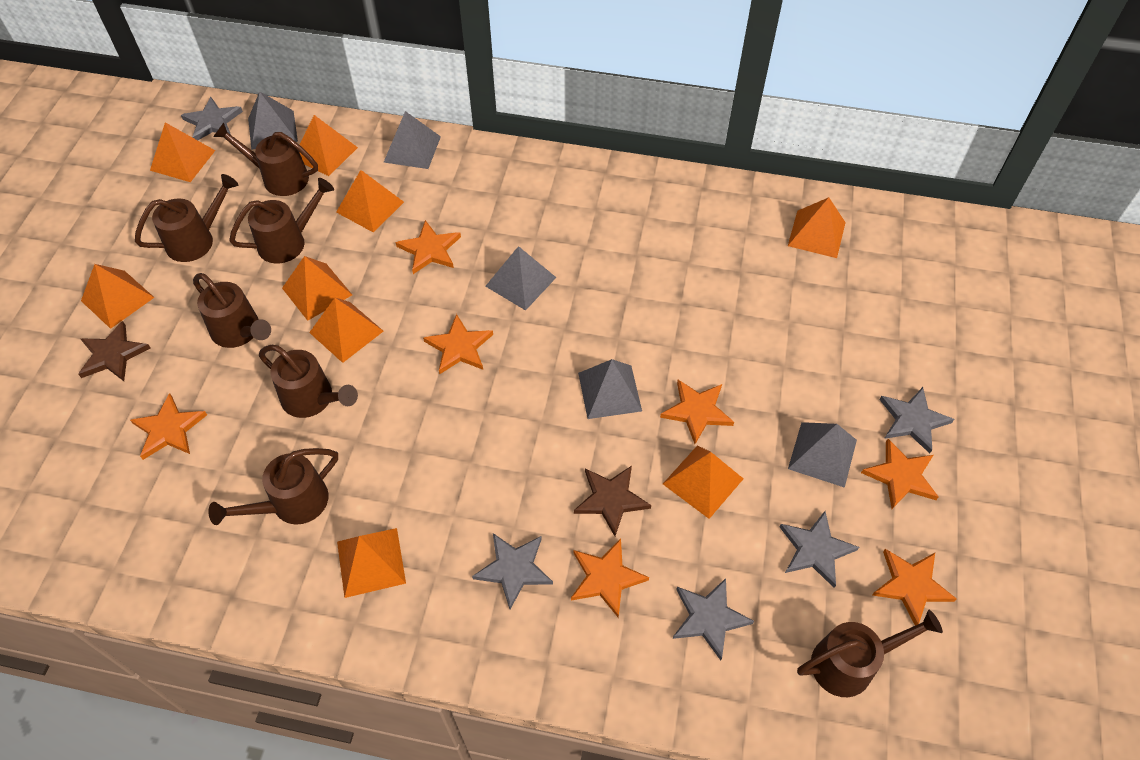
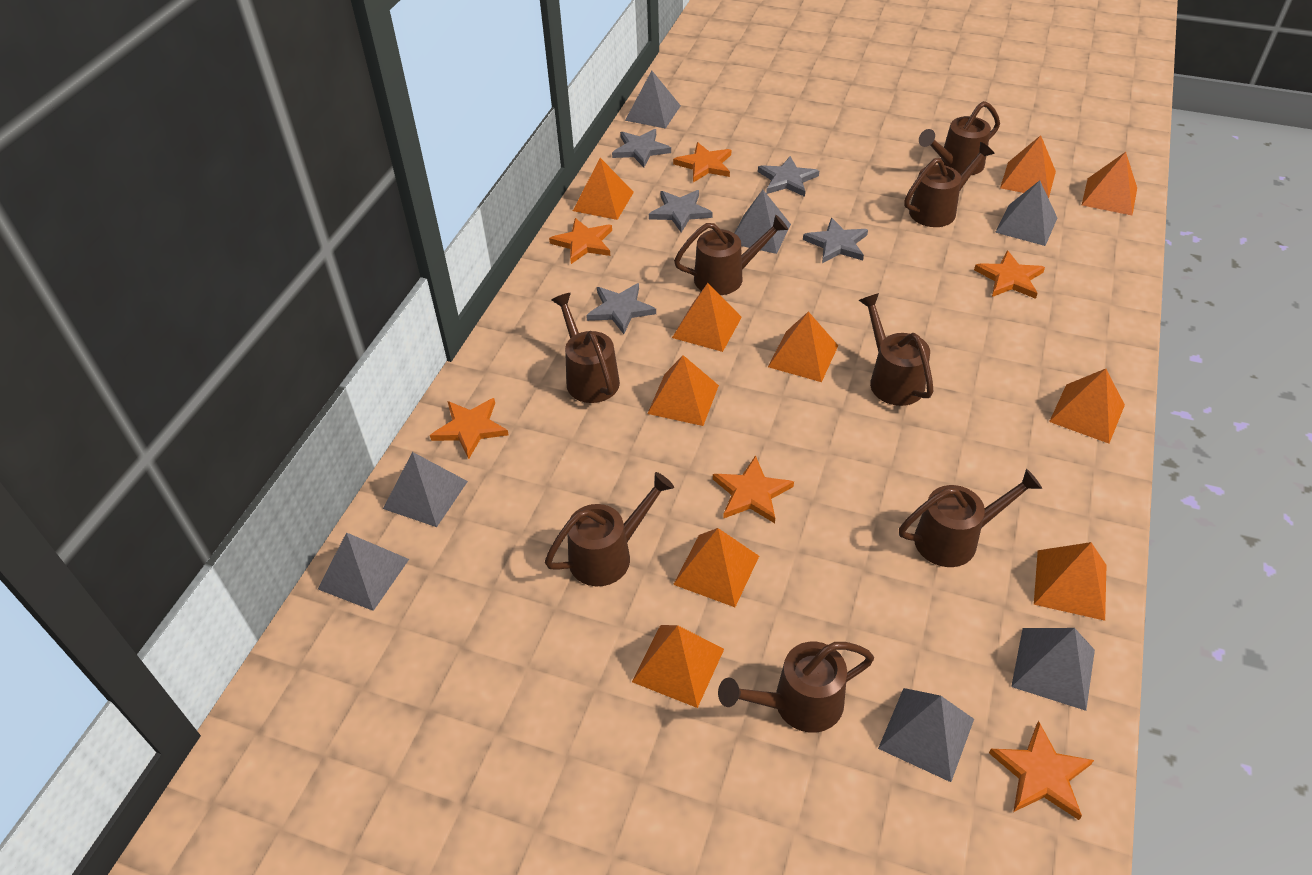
brown star: [78,321,151,381] [574,466,651,536] = 2 -> none = 0
brown watering can: [135,174,238,262] [193,273,271,348] [208,448,338,525] [213,123,318,196] [229,178,334,263] [259,345,358,418] [797,610,943,697] = 7 -> [545,472,674,586] [551,293,620,403] [674,215,788,295] [718,642,874,733] [858,293,934,406] [899,469,1042,567] [904,142,995,227] [919,101,1000,175] = 8
grey pyramid: [248,91,298,150] [384,111,441,169] [485,246,556,310] [578,359,642,419] [788,422,857,488] = 5 -> [318,532,409,611] [383,452,468,527] [625,71,681,129] [735,190,791,254] [878,688,974,782] [995,180,1057,246] [1011,628,1095,711] = 7
orange pyramid: [81,264,155,329] [150,122,215,182] [282,256,352,321] [299,115,358,176] [309,298,383,363] [336,170,404,233] [337,528,406,598] [663,445,743,519] [788,197,846,258] = 9 -> [573,158,634,220] [632,625,724,708] [647,355,719,426] [672,283,742,352] [673,528,759,607] [768,311,838,382] [1000,135,1056,198] [1034,542,1106,621] [1049,369,1125,444] [1082,152,1137,215] = 10
orange star: [130,393,207,460] [396,220,461,274] [423,314,493,374] [571,538,649,618] [660,380,734,444] [861,439,939,509] [872,549,957,626] = 7 -> [430,398,509,459] [549,218,612,264] [673,142,731,183] [713,455,794,523] [974,250,1045,299] [989,721,1094,820] = 6

